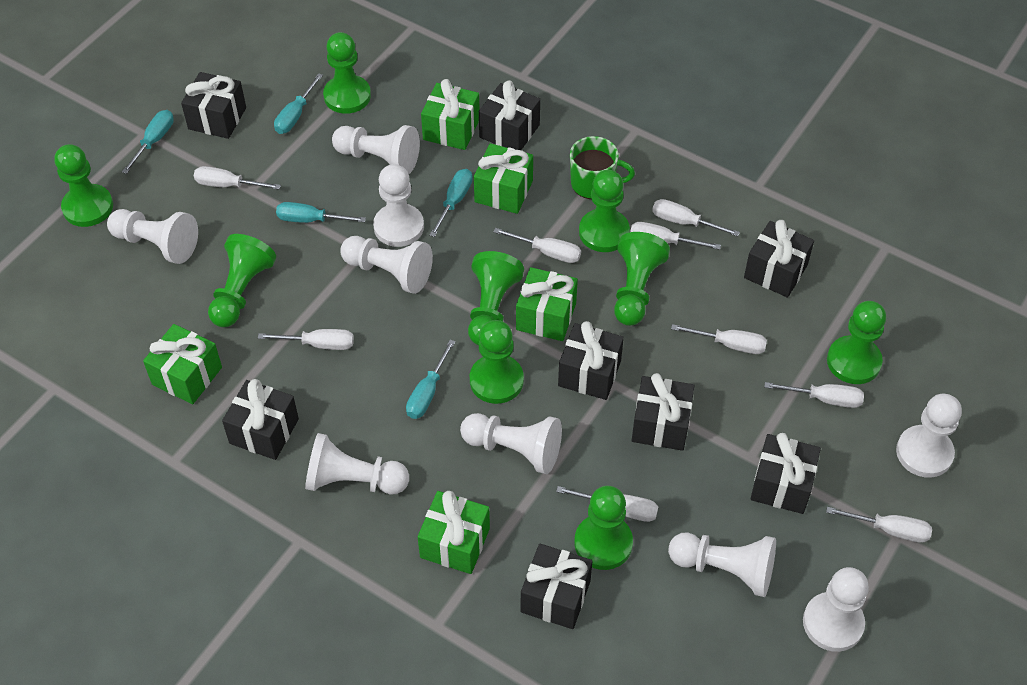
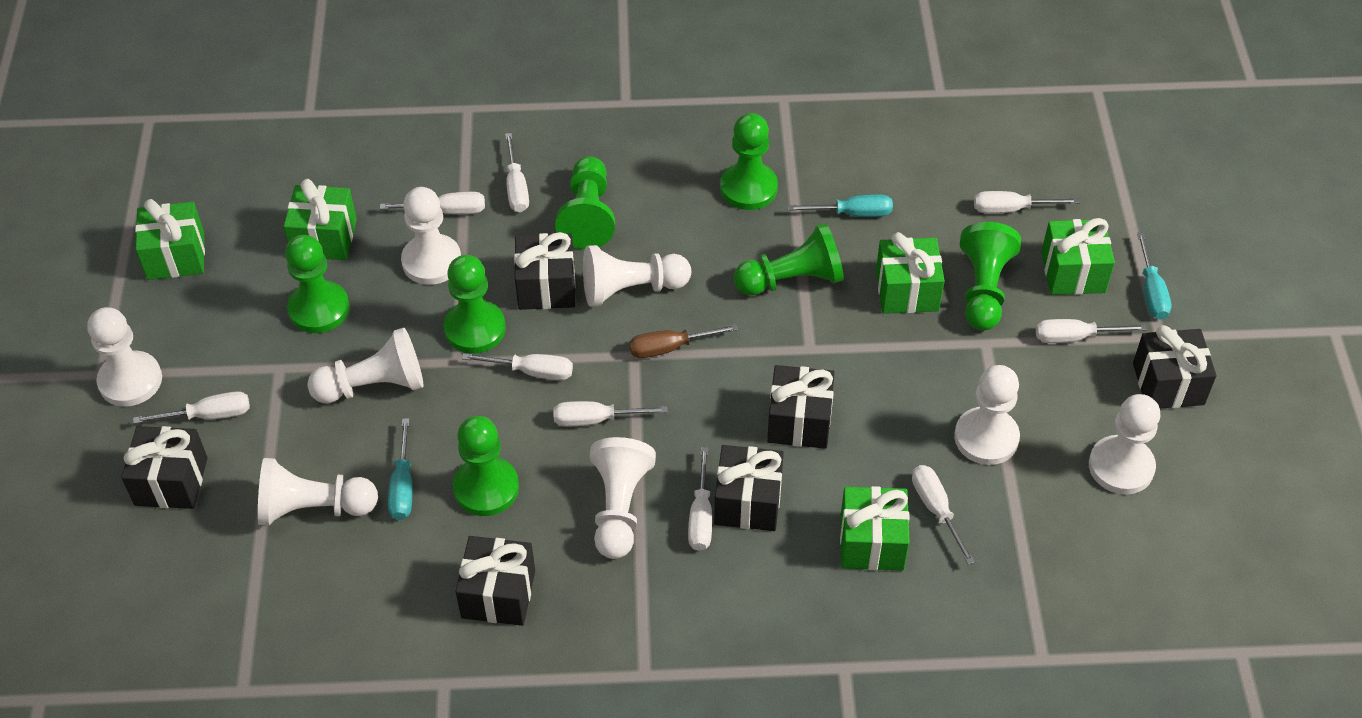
black gift: [181,72,246,139] [222,379,299,460] [479,80,540,150] [520,544,592,629] [558,321,624,400] [632,373,694,451] [744,220,814,298] [750,433,821,514] = 8 -> [121,426,208,509] [456,536,535,626] [514,232,576,310] [714,445,784,531] [767,365,835,449] [1133,325,1216,409] = 6
brown screwdriver: none = 0 -> [629,324,738,358] = 1
green mug: [570,136,635,199] = 1 -> none = 0
green pawn: [54,144,113,227] [208,234,276,327] [323,32,371,114] [468,251,524,346] [470,320,524,404] [574,486,633,570] [579,170,630,252] [614,232,670,326] [827,301,886,384] = 9 -> [285,235,349,333] [444,255,506,354] [453,416,519,516] [555,156,615,249] [720,113,778,210] [734,223,844,295] [960,222,1021,331] = 7
turquoise screwdriver: [122,110,174,174] [274,73,323,134] [276,202,366,223] [406,340,455,419] [429,169,473,237] = 5 -> [388,418,413,520] [788,194,893,217] [1137,232,1171,320] = 3
white pawn: [107,209,198,264] [305,433,409,495] [332,125,420,174] [341,236,433,294] [373,164,424,247] [460,413,562,474] [668,532,776,597] [803,567,869,652] [896,394,962,478] = 9 -> [87,307,162,407] [258,458,378,525] [307,328,424,403] [401,187,461,285] [583,245,691,307] [590,437,656,559] [954,365,1020,465] [1089,394,1160,494] = 8

